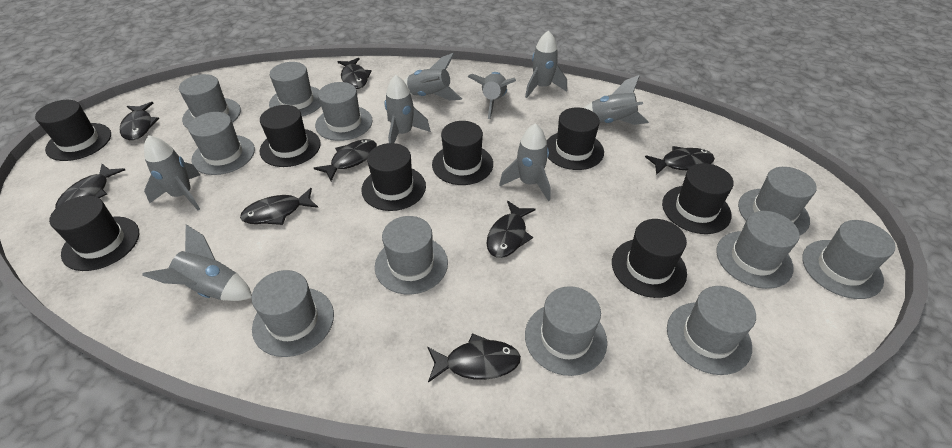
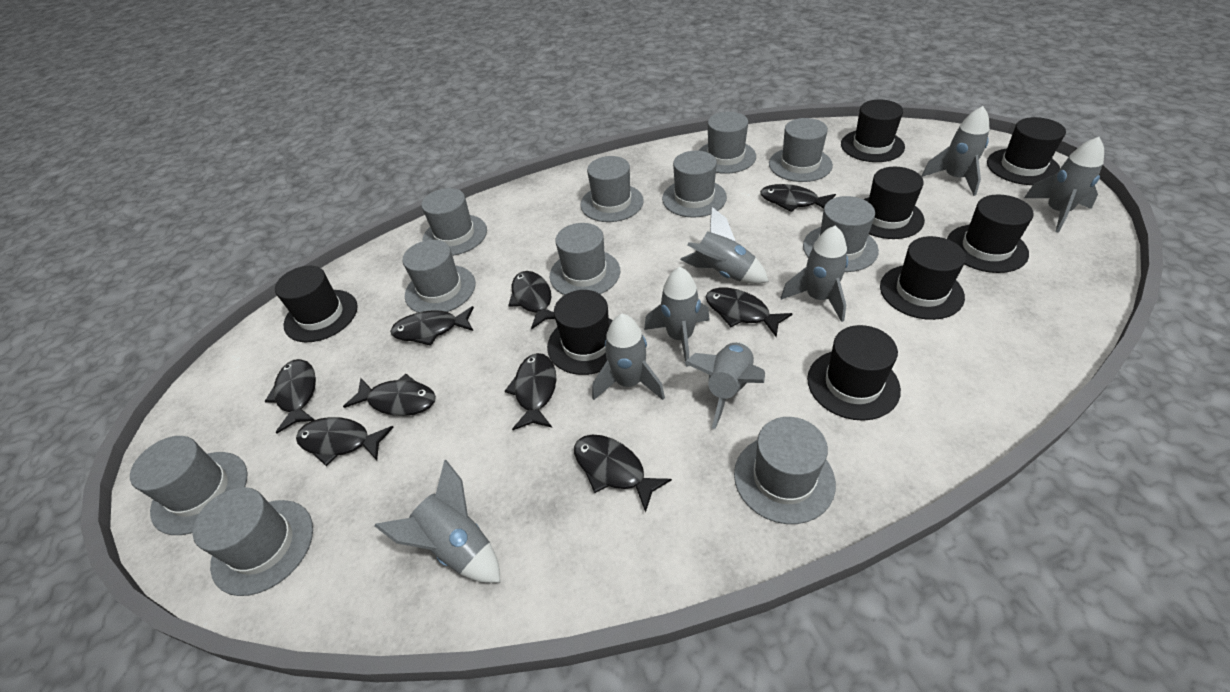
black fish: [55,164,125,208] [120,102,159,140] [240,188,318,225] [314,139,377,181] [338,58,372,89] [428,333,521,382] [486,201,535,258] [645,146,715,175] = 8 -> [265,359,316,433] [296,417,394,466] [343,374,436,416] [390,306,474,346] [505,353,556,430] [508,271,555,330] [574,435,672,513] [706,288,793,337] [760,184,836,212] = 9

